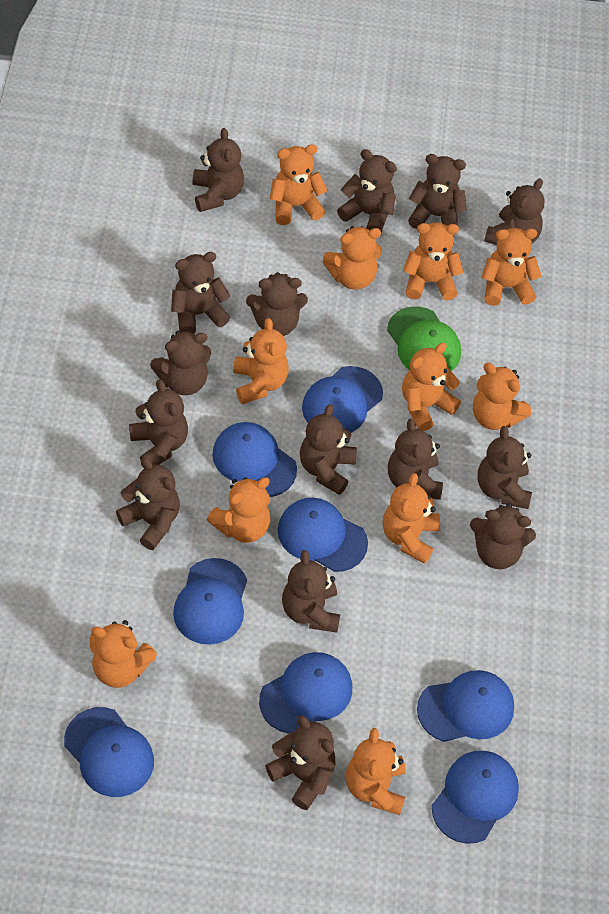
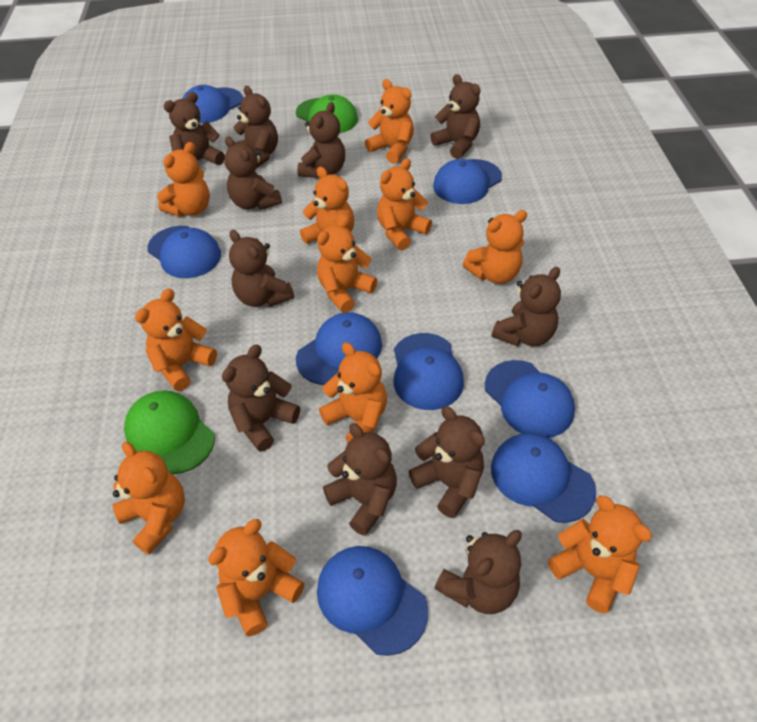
brown teddy bear: [116,457,180,550] [129,379,188,465] [150,331,211,395] [171,252,230,334] [192,128,244,212] [246,272,308,336] [265,715,335,810] [282,550,340,633] [300,404,357,495] [337,149,397,233] [388,419,443,500] [408,154,467,234] [470,503,536,569] [478,426,532,509] [484,179,544,245] = 15 -> [164,92,225,165] [222,344,300,452] [224,136,282,210] [229,230,294,307] [234,86,278,168] [297,102,345,178] [323,423,397,536] [408,406,485,518] [430,74,480,159] [434,530,522,614] [492,267,561,346] = 11
green cap: [387,307,461,371] = 1 -> [124,390,215,474] [296,94,358,134] = 2

